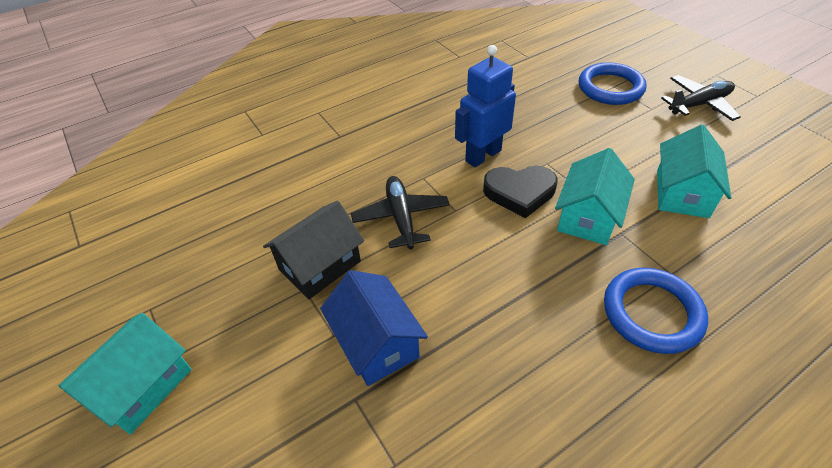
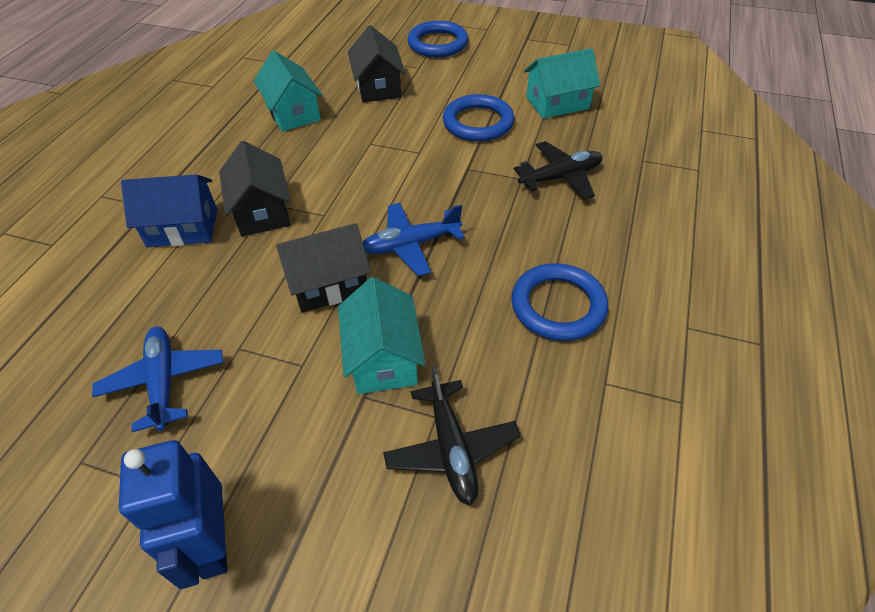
black heart: [483,166,557,218] = 1 -> none = 0
black house: [263,201,364,299] = 1 -> [219,141,291,236] [276,223,371,313] [348,25,406,103] = 3
blue plane: none = 0 -> [92,327,224,432] [363,203,465,276] = 2
blue ring: [579,62,646,105] [604,268,708,354] = 2 -> [407,21,468,57] [443,94,514,142] [511,263,608,341] = 3

